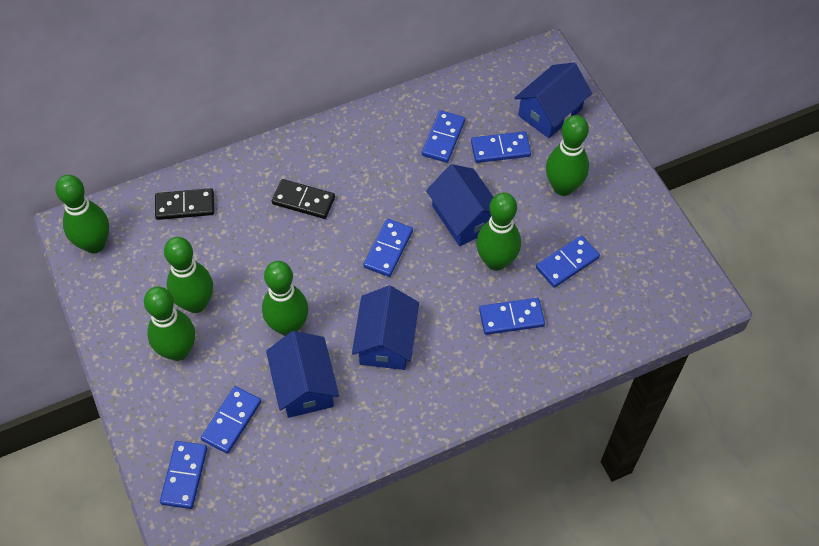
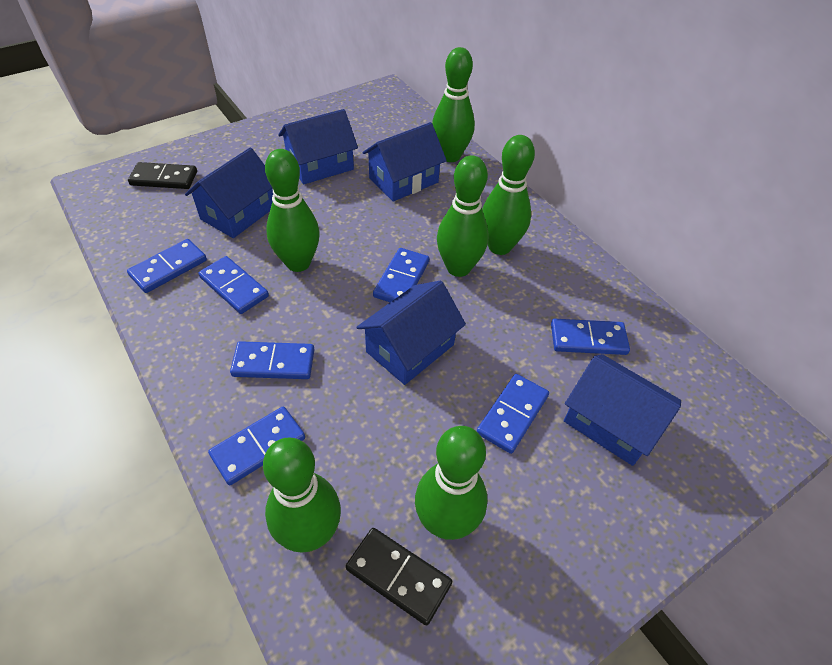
blue house: [266,331,339,418] [352,286,419,370] [426,164,493,246] [515,63,592,138] = 4 -> [185,148,273,238] [278,109,358,184] [356,280,466,385] [363,122,447,201] [564,354,681,466] = 5

